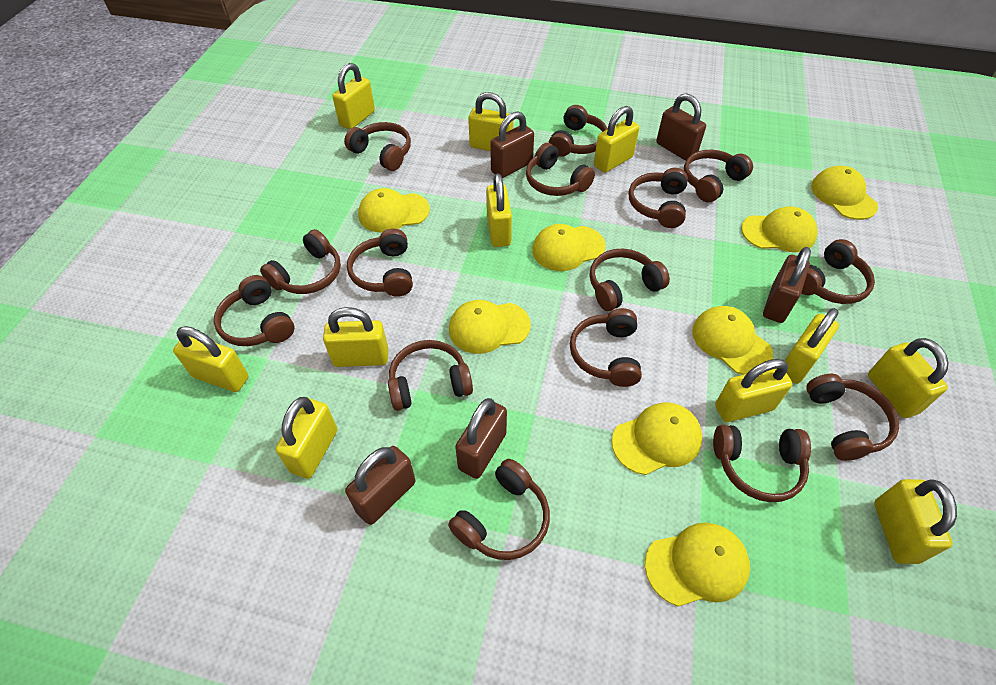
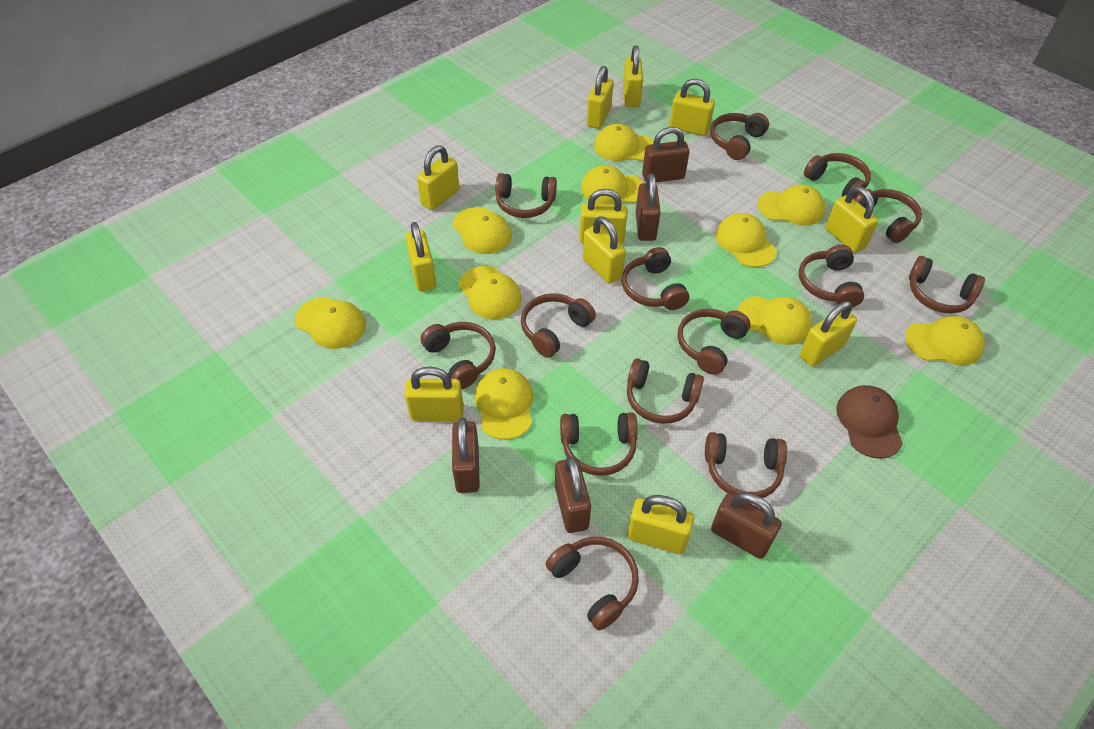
brown cap: none = 0 -> [836,385,903,459] = 1
brown headphones: [214,275,294,346] [260,229,341,294] [344,122,411,171] [347,229,413,297] [388,340,473,411] [448,459,550,560] [526,143,595,196] [548,105,608,157] [570,308,642,387] [590,248,670,311] [629,168,688,228] [684,150,753,202] [713,425,811,502] [801,239,875,304] [806,374,899,461] = 15 -> [420,322,496,389] [495,173,557,218] [521,293,596,358] [546,537,639,630] [560,412,638,476] [622,247,689,310] [627,358,704,424] [677,309,751,375] [705,432,787,498] [710,113,769,160] [799,245,864,307] [804,153,871,199] [854,189,922,243] [909,256,985,314] = 14
yellow cap: [358,188,430,233] [449,300,531,354] [532,224,606,271] [612,402,703,475] [645,523,750,607] [692,306,773,375] [741,206,818,252] [811,166,878,220] = 8 -> [295,297,366,349] [452,207,512,254] [459,266,522,319] [475,368,533,440] [581,165,644,204] [594,124,654,161] [715,213,777,267] [738,296,813,345] [758,185,825,226] [905,316,985,365] = 10

